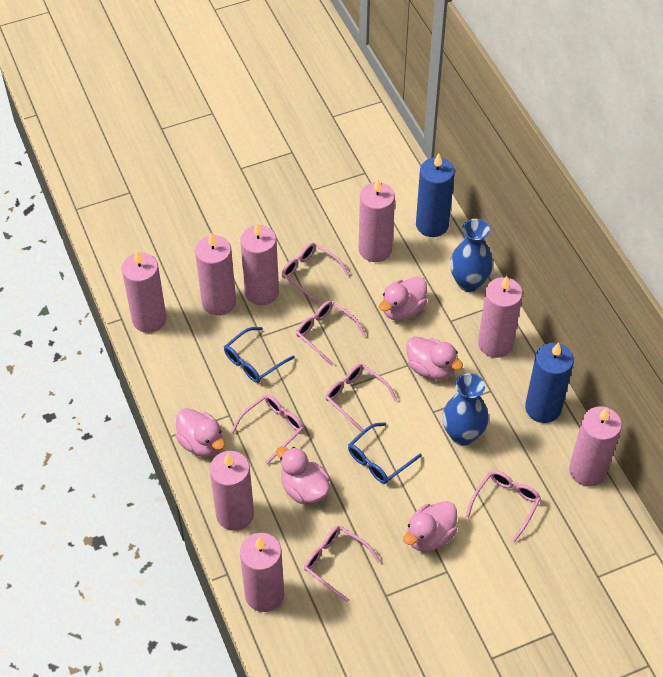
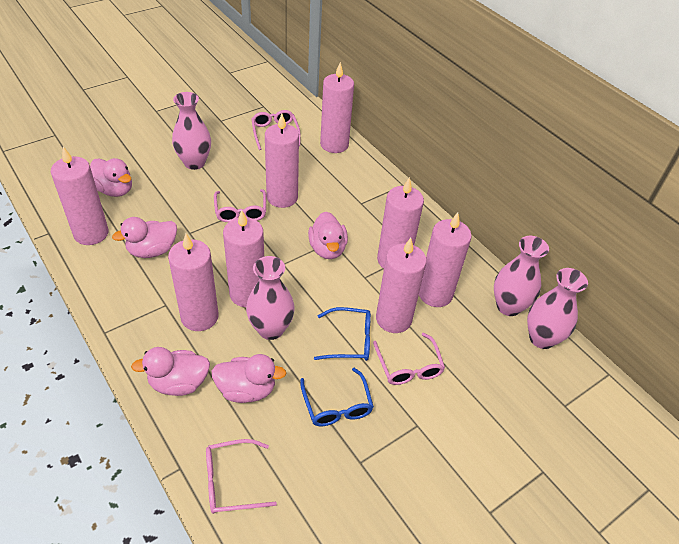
blue candle: [416,153,455,237] [525,342,574,423] = 2 -> none = 0
blue vase: [442,373,489,446] [450,219,493,292] = 2 -> none = 0
pink glasses: [231,395,304,465] [282,243,349,305] [296,301,366,366] [304,526,381,603] [325,364,397,432] [466,470,541,543] = 6 -> [206,439,277,514] [214,189,266,222] [251,110,301,150] [373,333,445,385] = 4
pink vase: none = 0 -> [172,92,211,170] [246,256,295,340] [494,236,549,316] [527,268,588,349] = 4

